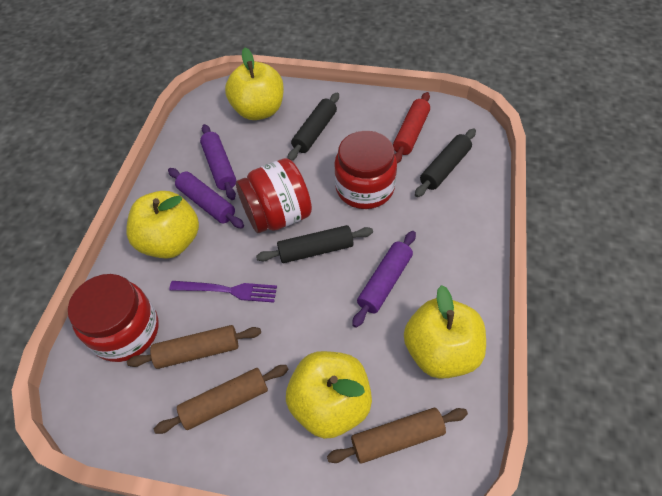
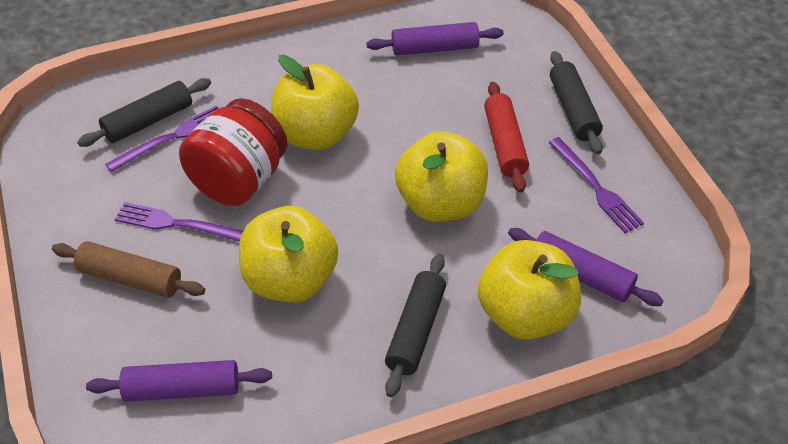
brown rolling pin: [127,325,261,369] [154,365,289,434] [327,408,468,464] = 3 -> [52,241,205,298] = 1
purple fork: [169,281,277,303] = 1 -> [105,105,218,172] [115,202,243,242] [548,137,644,233] = 3
red jar: [68,274,159,362] [236,158,312,233] [334,131,397,209] = 3 -> [179,98,288,206] = 1

